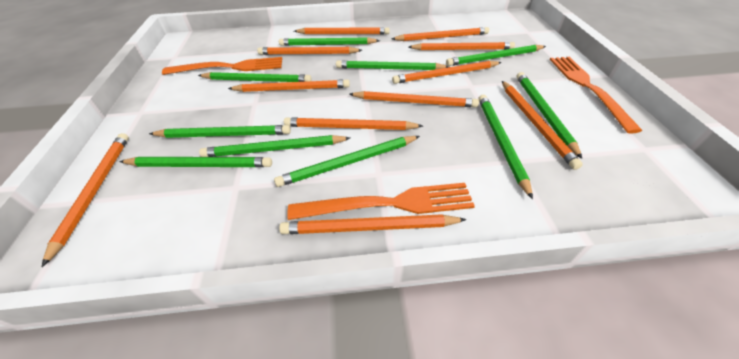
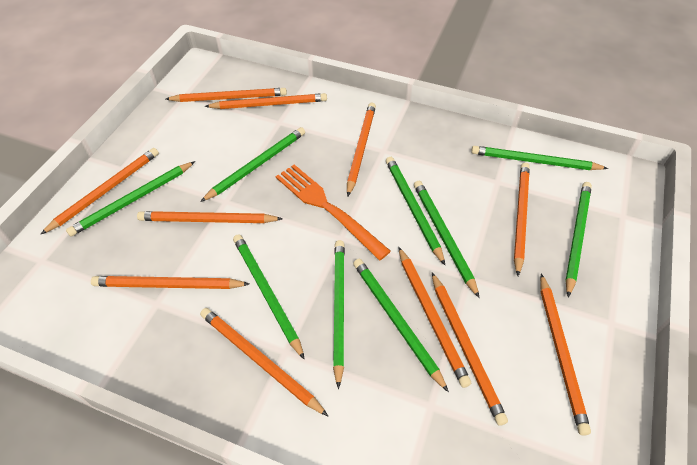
green pencil: [119,157,272,167] [149,125,291,138] [198,72,312,82] [199,135,350,157] [274,136,420,187] [279,37,380,46] [336,60,449,70] [446,45,546,66] [478,95,533,199] [517,72,582,159] = 10 -> [66,161,195,236] [200,127,305,202] [233,234,305,360] [333,240,345,389] [353,259,449,392] [386,157,445,265] [414,181,480,298] [471,146,608,170] [565,182,592,297] = 9
orange fork: [162,57,282,75] [287,183,475,220] [550,57,642,134] = 3 -> [276,165,391,260] = 1

